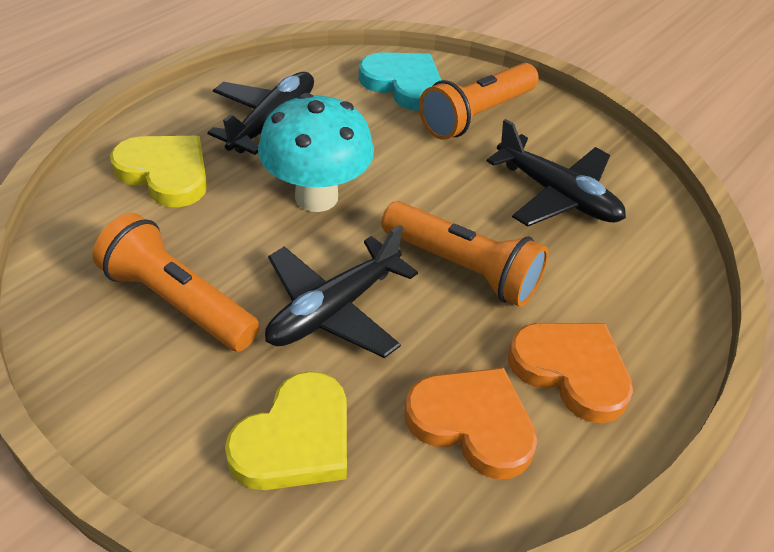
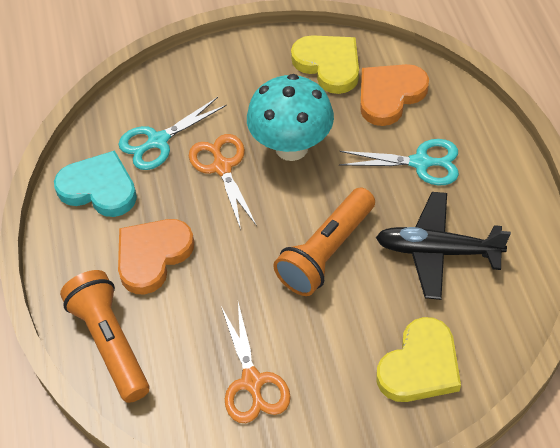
black plane: [207,72,314,155] [265,225,418,358] [487,119,626,226] = 3 -> [376,192,511,300] = 1
orange flashlight: [93,213,260,352] [381,201,549,307] [419,63,539,140] = 3 -> [60,270,149,403] [273,187,375,296] = 2
orange scissors: none = 0 -> [189,134,257,229] [221,303,291,423] = 2
turquoise scissors: none = 0 -> [118,97,227,170] [339,139,459,186] = 2

